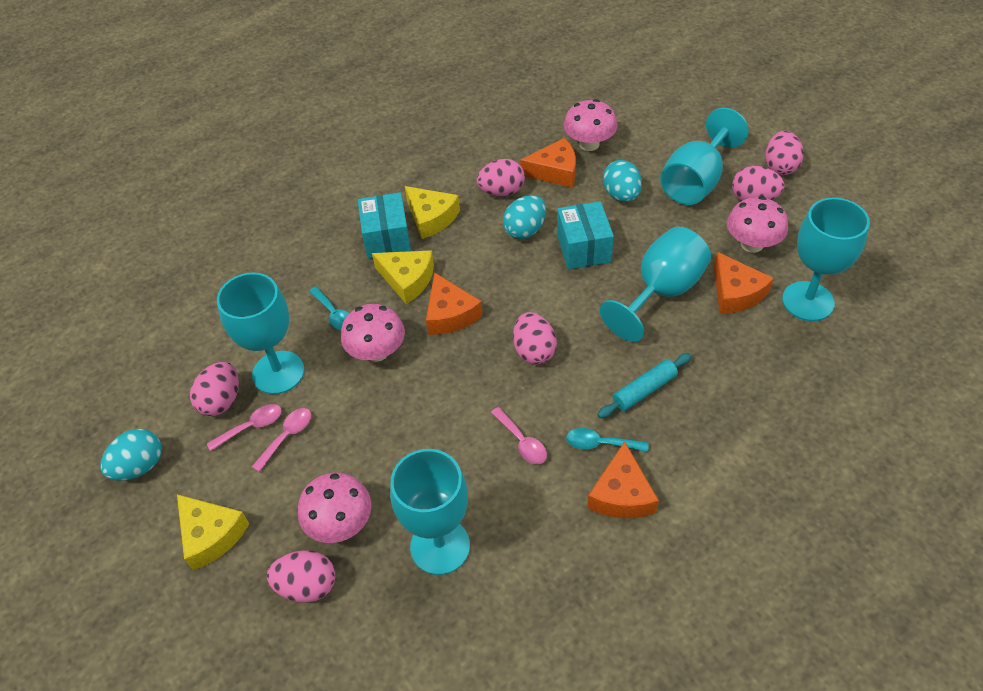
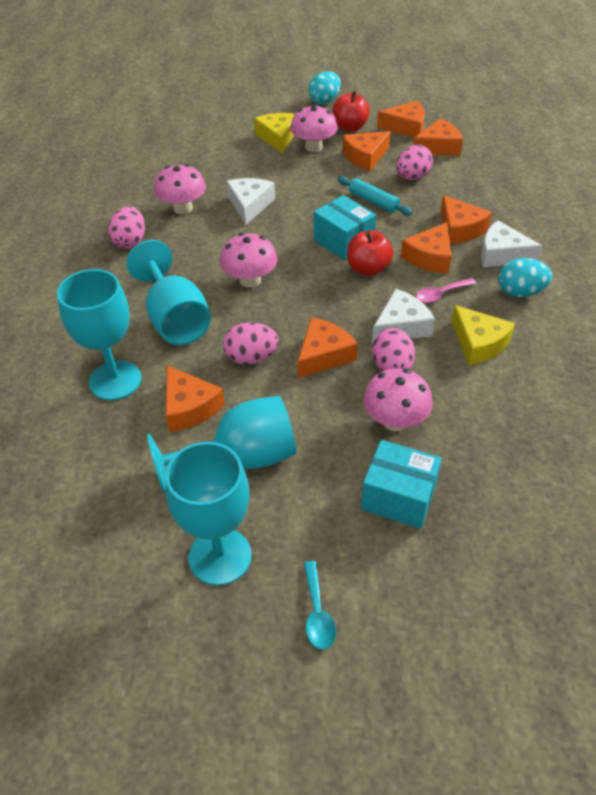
orange cheese: [426,272,483,335] [520,138,576,188] [587,441,659,518] [714,252,774,314] = 4 -> [165,365,225,432] [298,317,358,378] [343,131,391,171] [377,101,425,138] [401,222,452,274] [413,118,463,156] [441,195,492,244] = 7
pink egg: [190,362,239,416] [267,550,335,603] [477,159,525,196] [513,312,557,365] [732,166,785,201] [765,131,804,175] = 6 -> [108,206,145,249] [223,322,279,365] [372,328,415,371] [396,145,433,180] = 4
pink spoon: [207,404,282,451] [252,408,311,472] [491,407,547,464] = 3 -> [416,278,476,303] = 1
red apple: none = 0 -> [332,91,370,132] [347,230,393,276] = 2
turquoise egg: [100,429,162,481] [503,195,546,239] [603,160,642,202] = 3 -> [308,71,341,104] [498,258,552,297] = 2
turquoise goblet: [217,272,304,394] [390,449,470,575] [600,227,711,342] [660,108,749,205] [782,197,870,321] = 5 -> [57,269,142,400] [126,240,211,345] [147,396,296,492] [165,442,252,586] = 4
turquoise spoon: [309,287,349,331] [566,428,649,452] = 2 -> [304,561,336,650] = 1
white cheese: none = 0 -> [227,178,275,225] [372,289,435,343] [481,220,542,267] = 3
yellow cheese: [177,494,249,570] [372,250,434,304] [405,186,460,239] = 3 -> [254,113,295,153] [451,305,515,365] = 2

